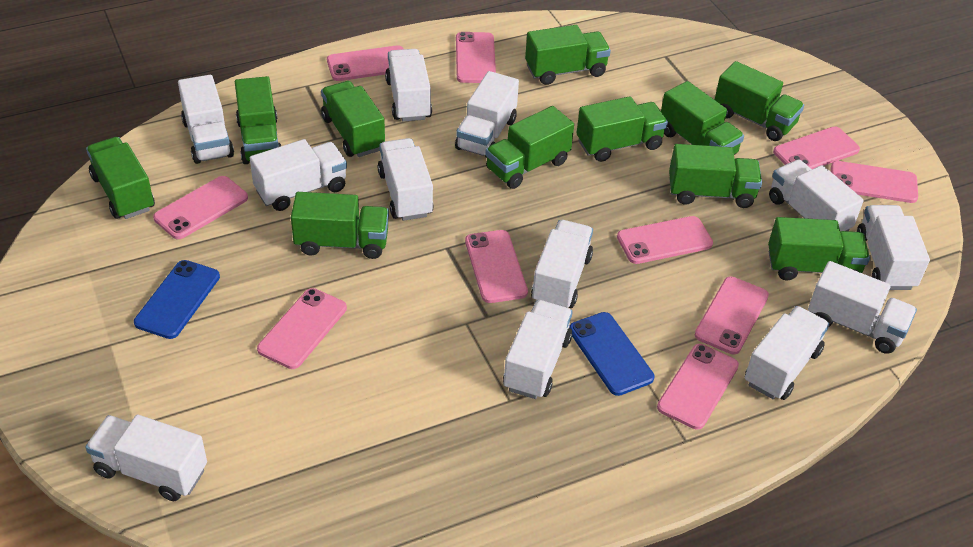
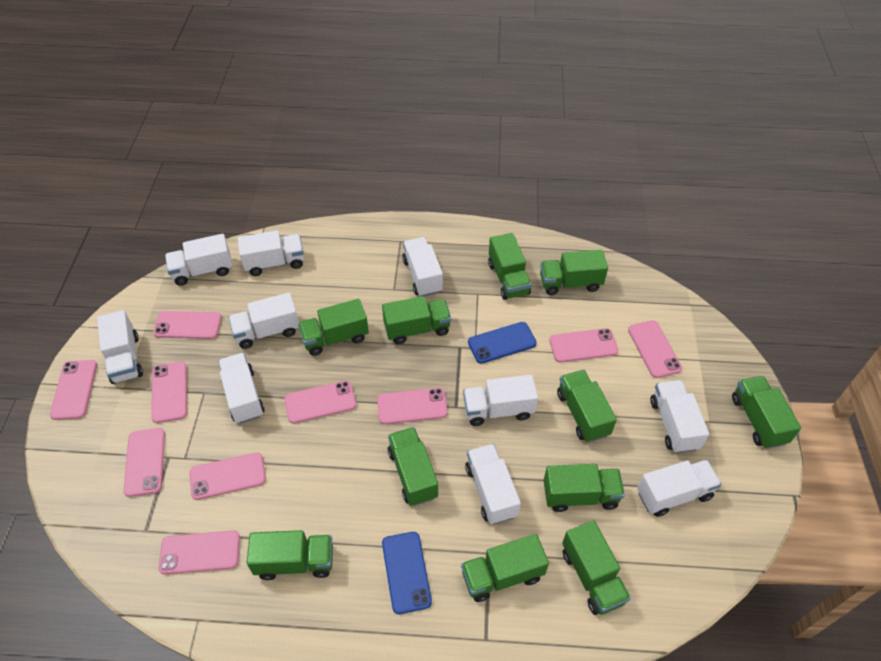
white truck: [85,415,207,501] [178,75,234,164] [250,139,347,211] [378,138,434,221] [385,49,432,122] [455,71,519,158] [503,300,573,399] [531,220,593,308] [745,306,830,400] [769,159,864,231] [808,261,917,354] [857,205,930,290] = 12 -> [97,310,143,384] [165,234,233,286] [218,353,265,424] [228,292,299,349] [238,230,304,276] [402,237,443,297] [463,375,538,426] [465,444,521,524] [637,460,721,517] [651,380,709,453] = 10

